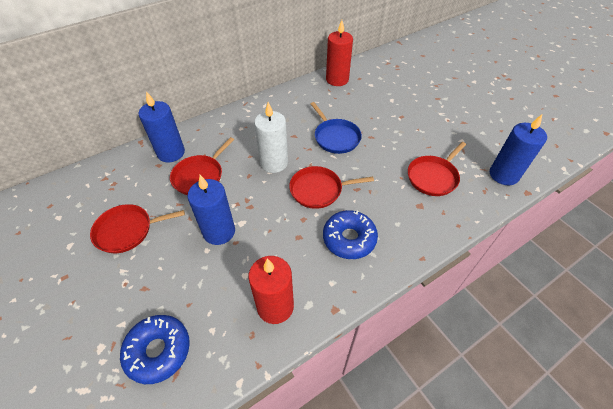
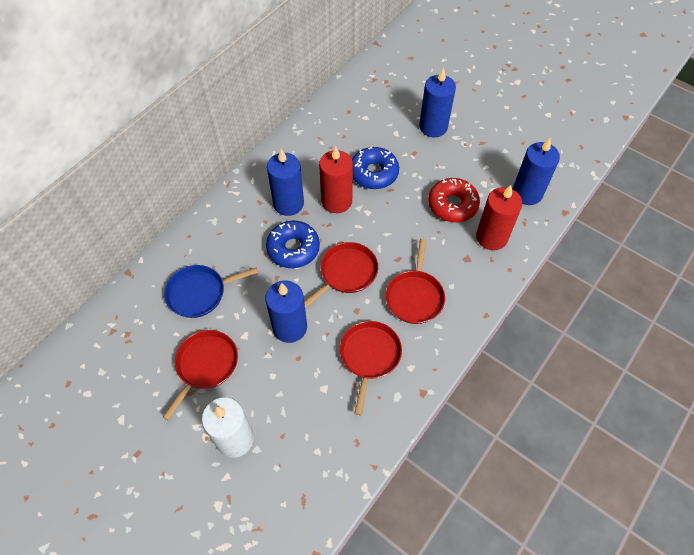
blue candle: [139,91,185,162] [187,175,235,245] [490,115,547,185] = 3 -> [265,280,307,343] [267,149,304,216] [419,67,456,137] [513,138,560,205] = 4
red donut: none = 0 -> [428,178,480,222] = 1

